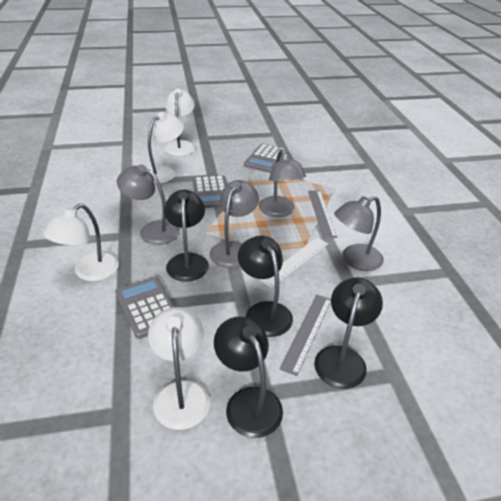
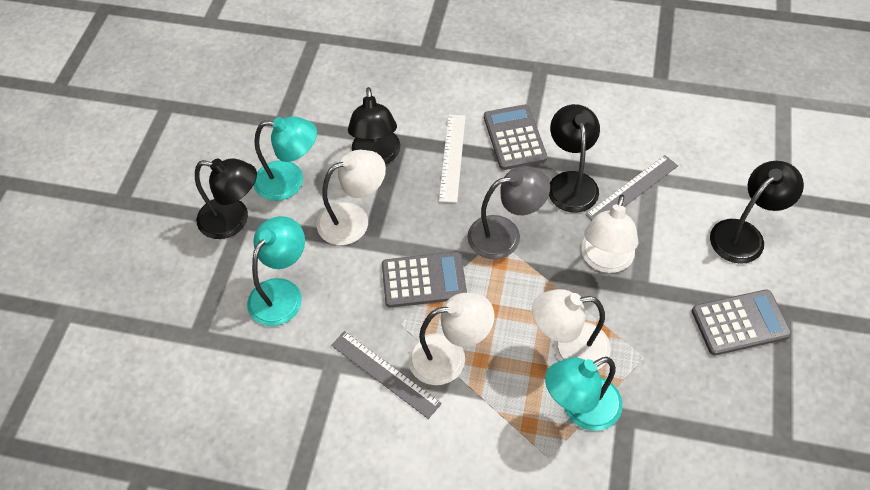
grey lamp: [117,164,180,245] [210,180,259,268] [259,149,306,217] [334,196,384,271] = 4 -> [467,166,550,259] = 1
turquoise lamp: none = 0 -> [247,216,305,326] [254,116,317,201] [545,357,623,431] = 3

